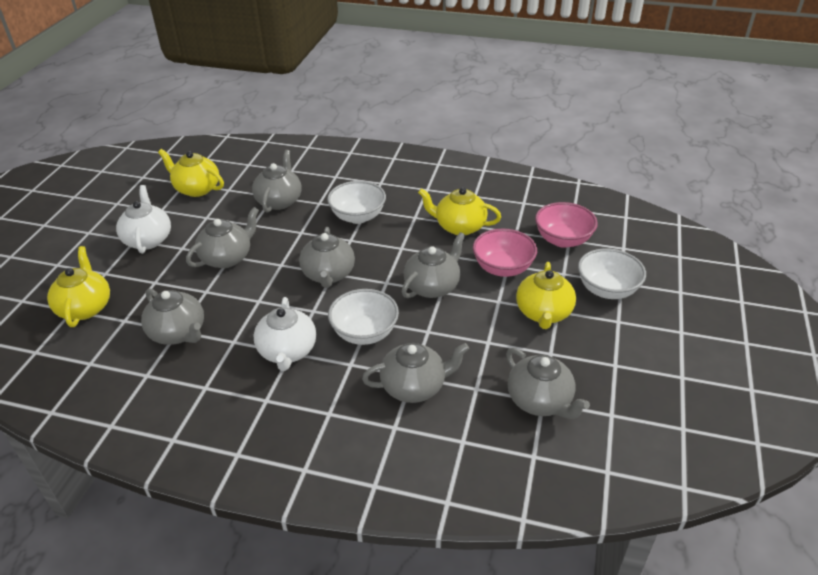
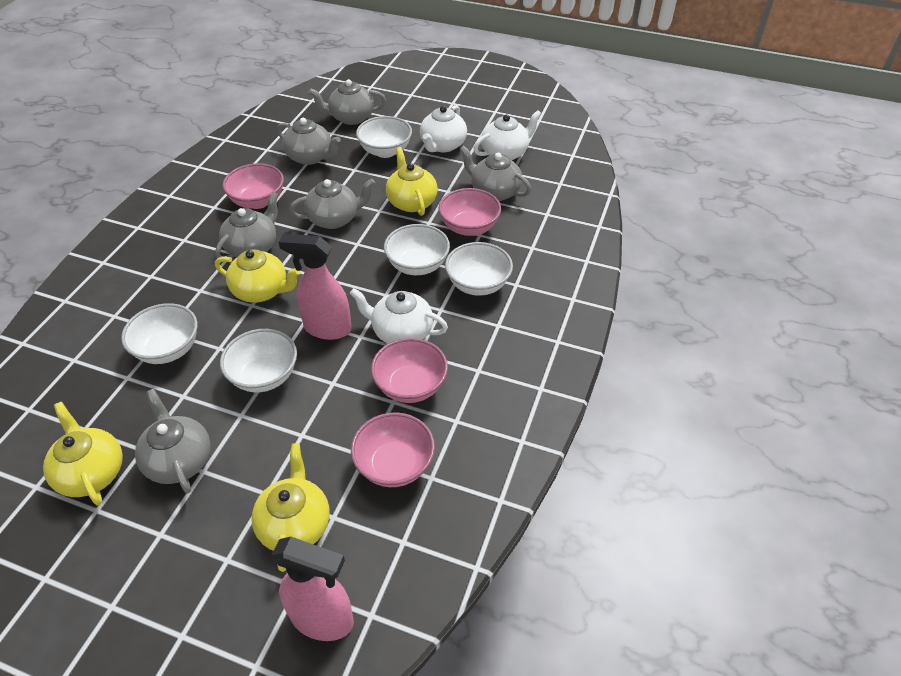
grey teapot: [141,289,204,345] [186,207,259,268] [252,150,302,212] [299,227,355,288] [362,343,469,403] [402,232,465,298] [506,348,590,419] = 7 -> [135,389,211,494] [215,192,279,259] [277,118,341,165] [289,179,375,229] [308,79,386,125] [460,145,531,201] = 6
pink bowl: [473,229,537,277] [535,202,598,248] = 2 -> [222,163,284,209] [351,412,435,487] [371,338,448,403] [439,188,501,236] = 4
pink spray bottle: none = 0 -> [271,537,354,641] [278,234,352,340] = 2
white bowl: [327,181,386,224] [328,289,399,345] [578,248,646,299] = 3 -> [121,303,197,364] [220,329,297,392] [356,116,412,158] [384,224,450,275] [445,242,513,296] = 5
white teapot: [116,185,171,254] [253,297,316,371] = 2 -> [350,288,448,344] [420,105,467,152] [474,110,542,160] = 3

